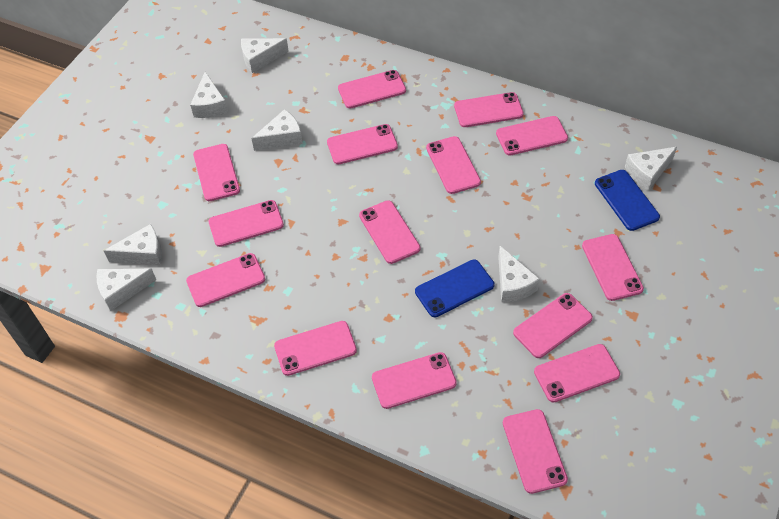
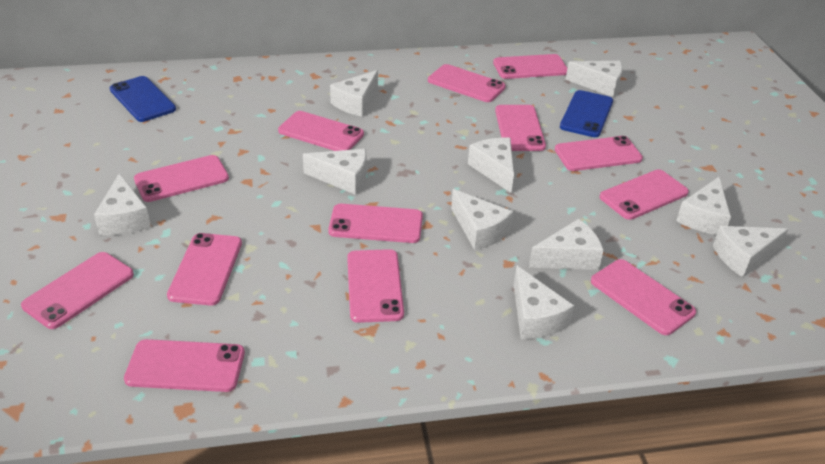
pink phone: [186,253,265,307] [193,144,240,201] [209,200,284,247] [274,321,357,376] [327,124,398,164] [338,70,406,108] [359,200,421,264] [372,352,457,409] [426,136,481,194] [454,92,524,127] [496,116,568,156] [503,409,568,494] [513,293,593,358] [534,344,620,403] [582,234,644,301] = 15 -> [21,252,134,329] [124,339,245,392] [134,155,229,202] [167,233,242,306] [278,111,364,151] [328,204,423,243] [347,249,404,323] [428,64,506,102] [493,54,567,79] [495,105,546,151] [555,136,643,171] [591,259,696,335] [599,170,689,220] = 13
white cheese: [97,269,156,311] [104,224,162,265] [190,72,228,118] [241,38,289,73] [251,109,303,151] [498,246,540,303] [625,147,677,191] = 7 -> [94,173,151,235] [303,149,366,195] [330,70,378,117] [451,189,513,250] [468,138,514,193] [514,266,574,339] [529,219,604,270] [565,61,623,97] [676,177,731,235] [713,226,788,277] = 10

